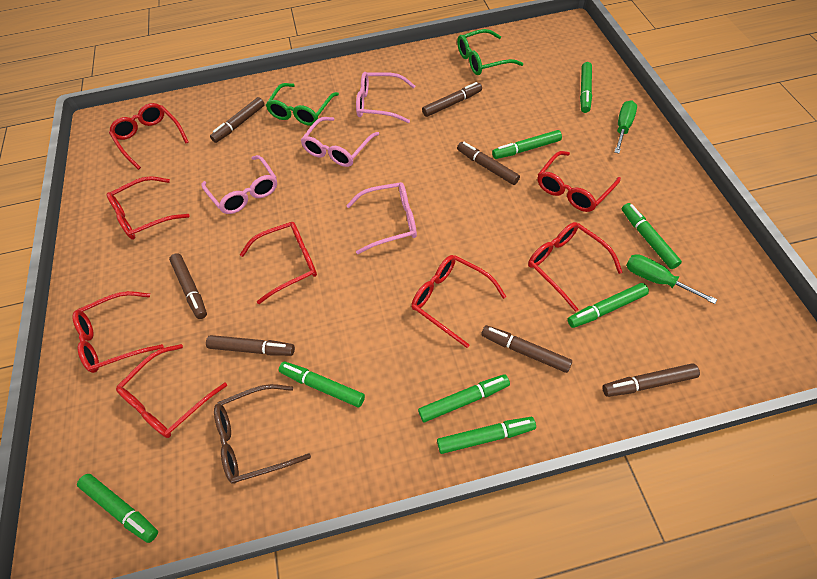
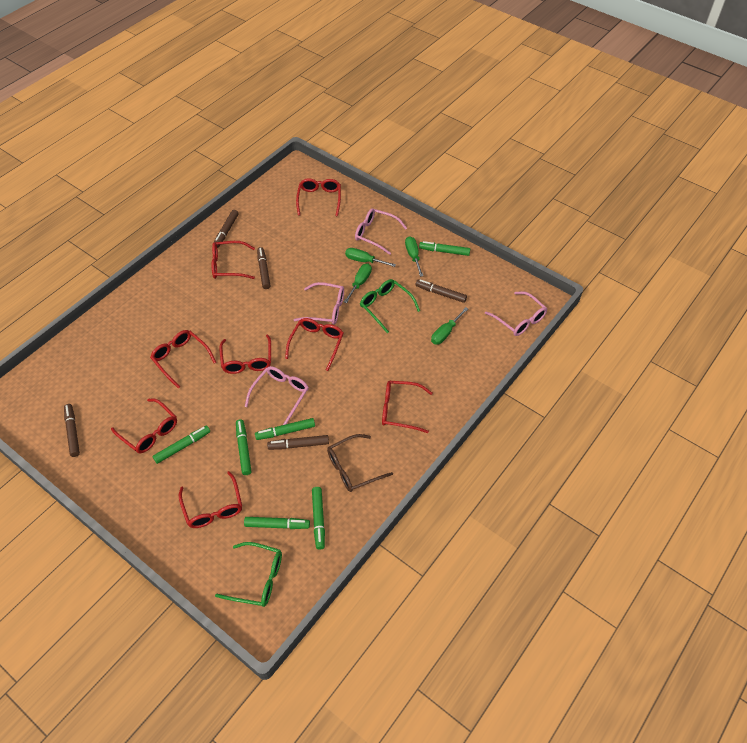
brown marker: [169,253,207,319] [206,335,295,356] [210,97,265,143] [422,82,482,117] [457,142,520,185] [481,325,572,373] [602,363,700,397] = 7 -> [64,404,80,457] [214,210,239,248] [257,247,271,289] [267,435,329,450] [416,279,467,303] = 5
green marker: [77,474,158,543] [279,361,365,407] [418,374,510,422] [437,417,536,454] [492,130,562,159] [567,283,649,328] [580,62,592,113] [622,203,682,269] = 8 -> [153,426,210,464] [236,419,252,475] [244,517,310,529] [255,418,315,440] [312,487,325,550] [419,241,470,256] = 6
green screwdriver: [614,100,637,153] [626,254,717,304] = 2 -> [344,264,372,303] [345,248,396,267] [405,236,423,277] [431,307,468,345] = 4

